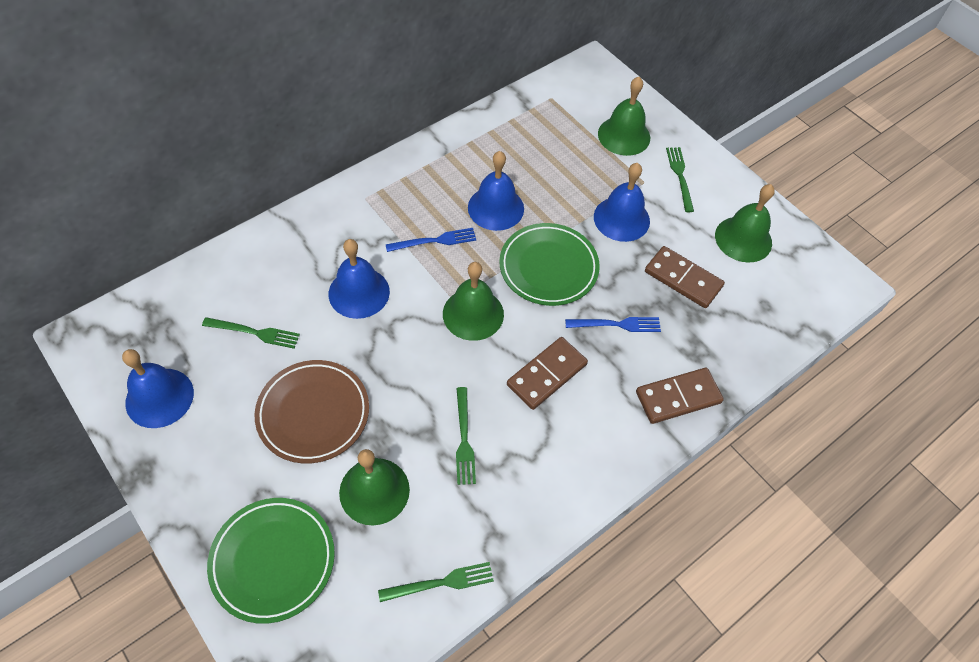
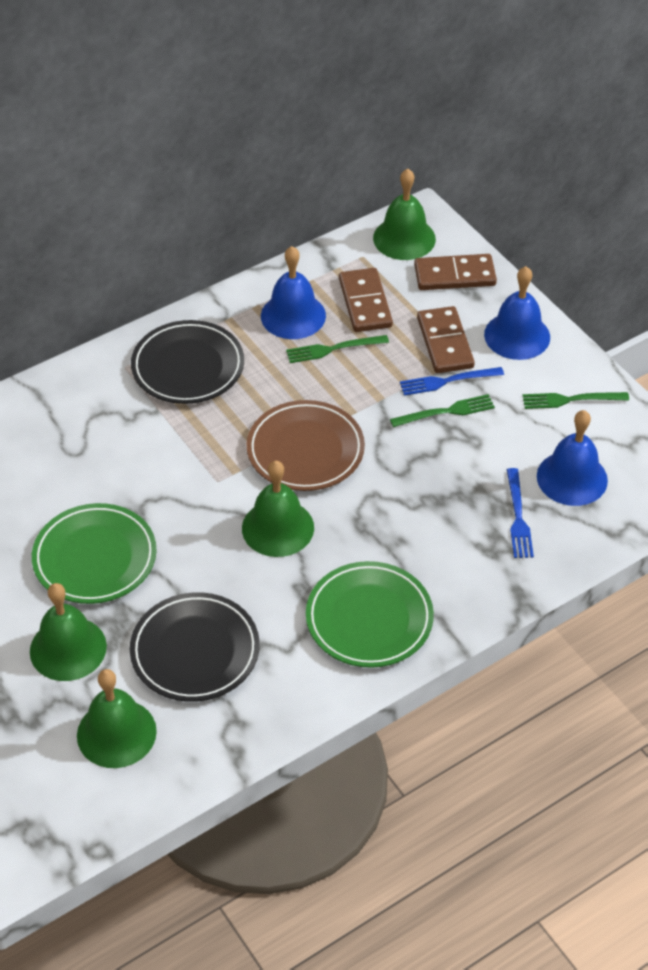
black plate: none = 0 -> [130,592,260,702] [131,320,244,404] = 2
blue bell: [122,349,194,428] [329,239,390,319] [468,151,524,231] [594,163,650,242] = 4 -> [261,246,326,339] [484,266,550,360] [537,410,608,506] = 3
green fork: [202,317,300,349] [378,562,494,602] [456,387,476,485] [666,147,694,212] = 4 -> [286,335,389,363] [390,394,495,427] [522,392,629,409] = 3

